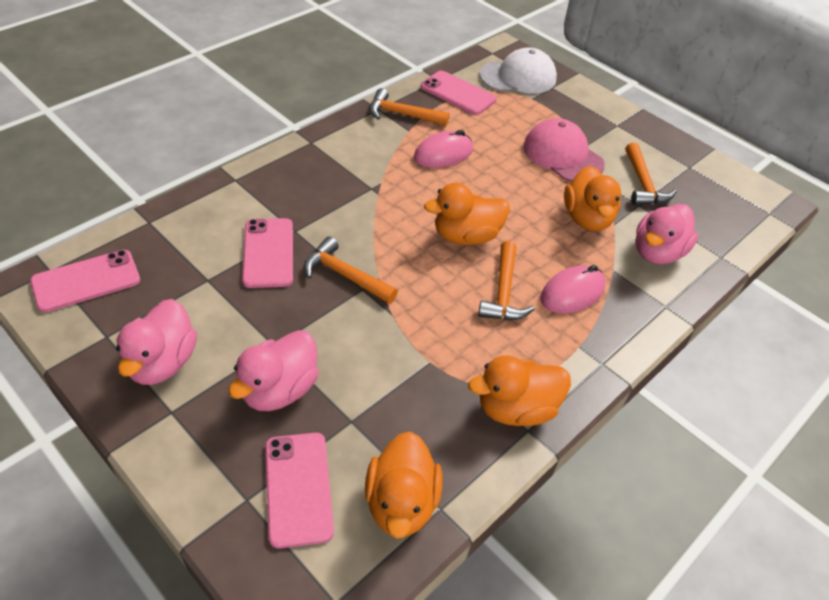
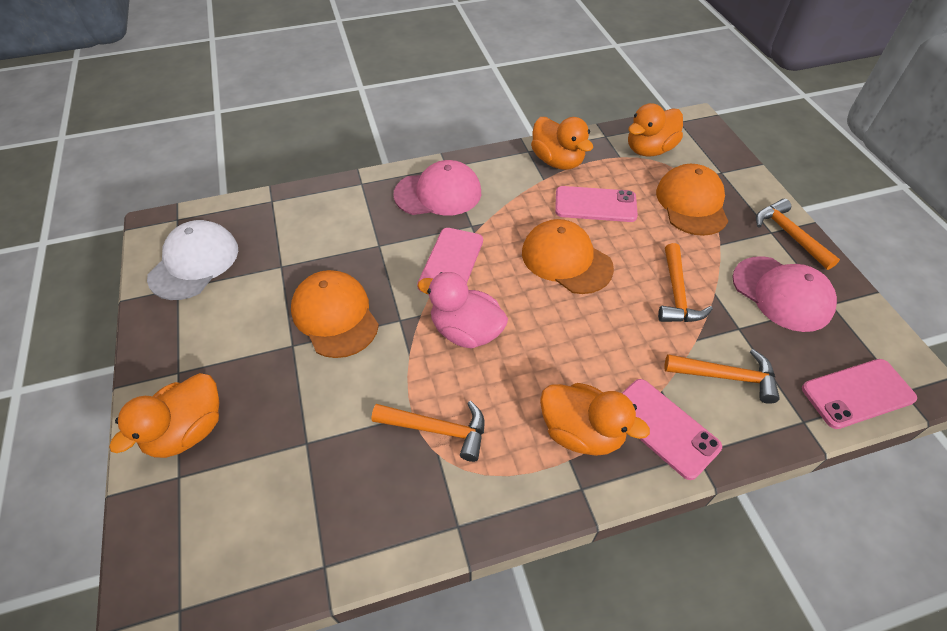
orange cap: none = 0 -> [291,270,379,358] [522,219,614,294] [656,164,728,236] = 3
pink cap: [523,118,605,181] = 1 -> [393,160,481,216] [732,256,837,332] = 2
pink duck: [116,299,197,385] [228,330,319,411] [635,204,698,265] = 3 -> [417,272,508,348] = 1
pink mouse: [414,130,473,168] [540,265,606,314] = 2 -> none = 0

